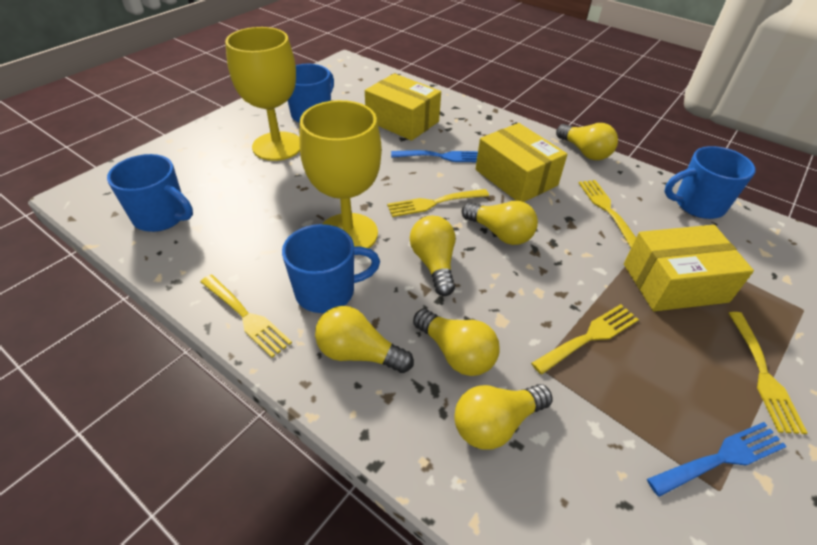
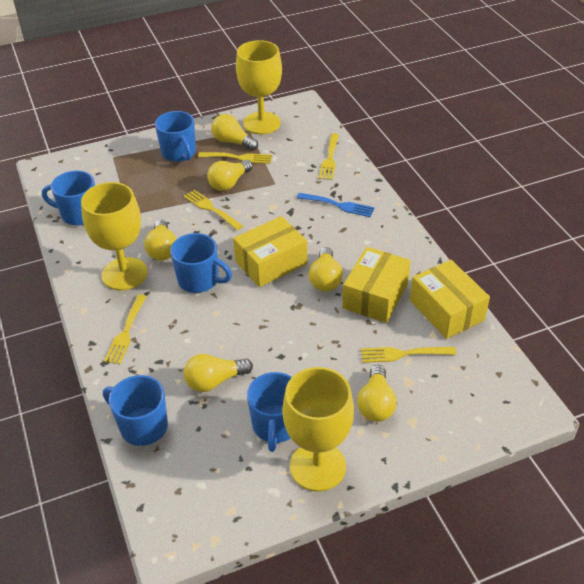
blue fork: [391,150,478,162] [647,422,787,497] = 2 -> [297,193,375,217] = 1
blue mug: [107,154,193,232] [282,224,380,313] [288,64,334,123] [664,146,756,219] = 4 -> [42,171,95,226] [103,375,168,446] [155,111,196,162] [170,233,232,293] [247,372,292,452] = 5
yellow goblet: [225,27,300,161] [299,100,382,248] = 2 -> [81,182,148,290] [236,40,282,134] [282,367,354,492] = 3

